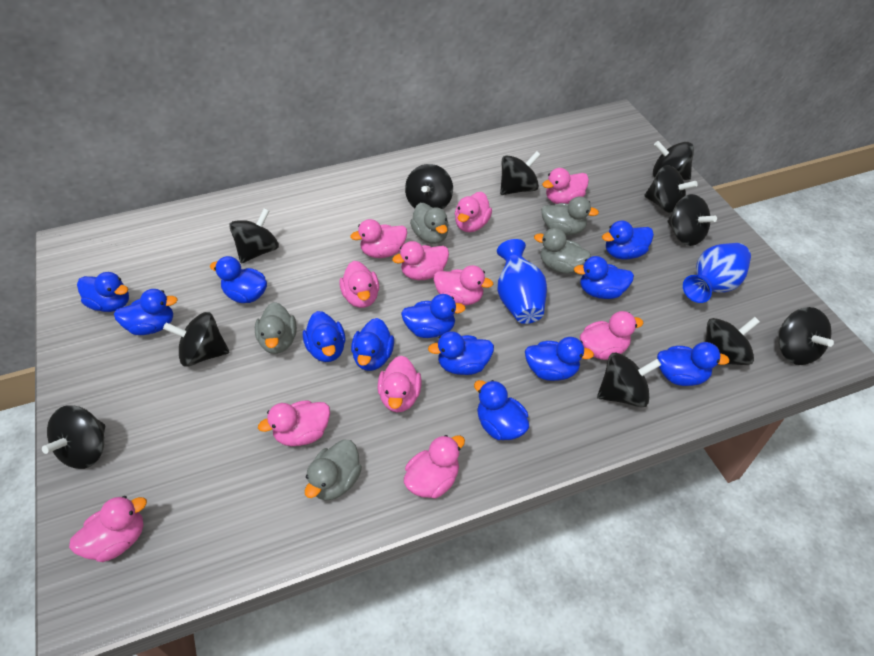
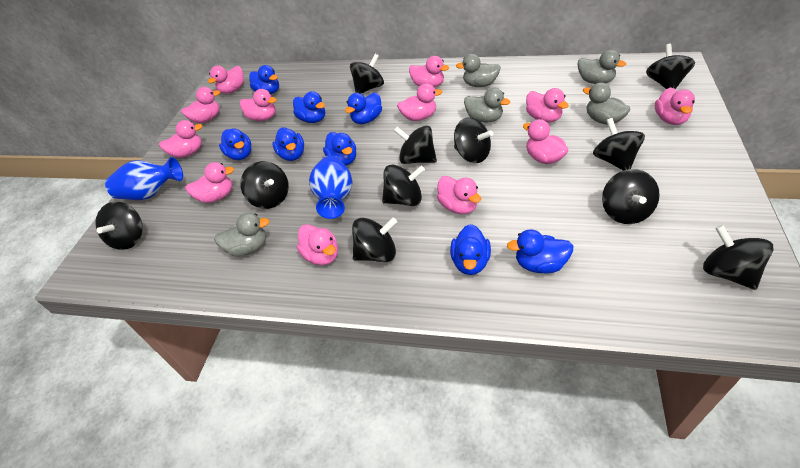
blue duck: [77,272,129,312] [114,289,178,335] [210,256,267,303] [303,311,345,362] [351,318,394,371] [401,294,466,338] [428,331,494,375] [474,380,529,440] [525,337,594,381] [574,256,634,299] [602,220,654,260] [657,342,730,386] = 12 -> [219,128,251,160] [249,65,279,94] [272,127,304,161] [293,91,325,123] [323,132,356,166] [345,92,382,124] [450,224,491,275] [507,229,573,273] = 8
pink duck: [69,496,147,562] [258,400,330,446] [339,261,379,308] [350,219,407,258] [378,356,422,412] [392,241,449,280] [404,435,465,499] [434,265,493,306] [455,192,492,232] [542,168,589,204] [580,311,644,360] = 11 -> [159,120,203,158] [181,87,220,123] [185,162,234,203] [208,66,244,94] [240,89,277,121] [296,224,338,265] [397,83,442,121] [409,56,449,87] [437,176,481,214] [523,119,568,164] [526,88,569,123] [655,87,695,125] = 12

